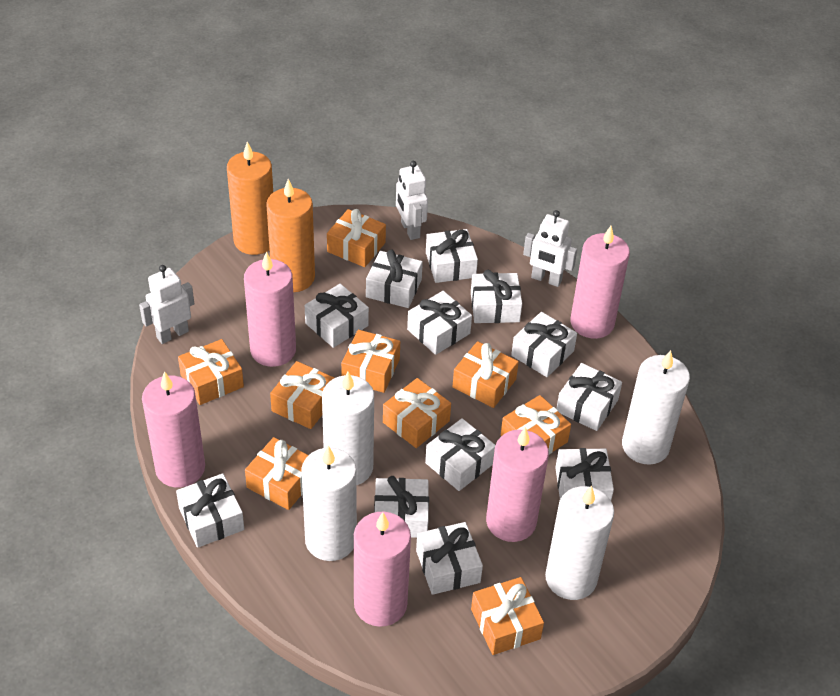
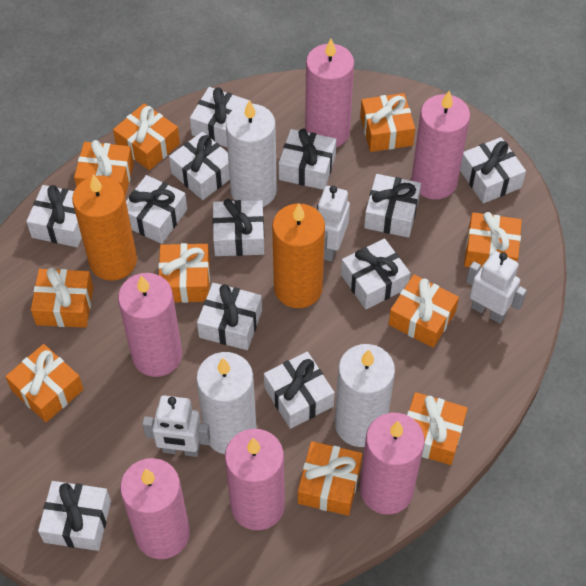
orange gift: [178,339,244,405] [245,437,309,510] [270,361,334,429] [327,209,386,267] [341,330,400,393] [383,378,451,448] [453,341,519,408] [471,577,544,655] [501,395,571,455] = 9 -> [5,344,84,422] [31,268,93,328] [74,140,134,197] [113,103,180,170] [158,243,210,303] [298,441,362,516] [360,93,415,152] [389,275,459,348] [407,392,468,465] [464,212,522,269] = 10
pink candle: [142,371,205,488] [244,251,296,367] [354,511,411,627] [486,427,549,542] [570,226,630,339] = 5 -> [118,273,182,377] [120,458,190,559] [225,429,285,530] [305,39,354,147] [360,413,425,514] [411,91,470,199] = 6
white candle: [301,446,357,561] [322,372,374,485] [545,486,614,600] [622,350,690,465] = 4 -> [196,352,257,454] [226,100,277,207] [335,344,395,447] = 3

